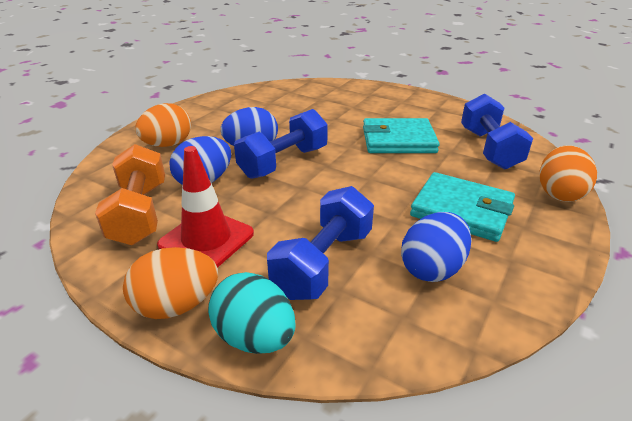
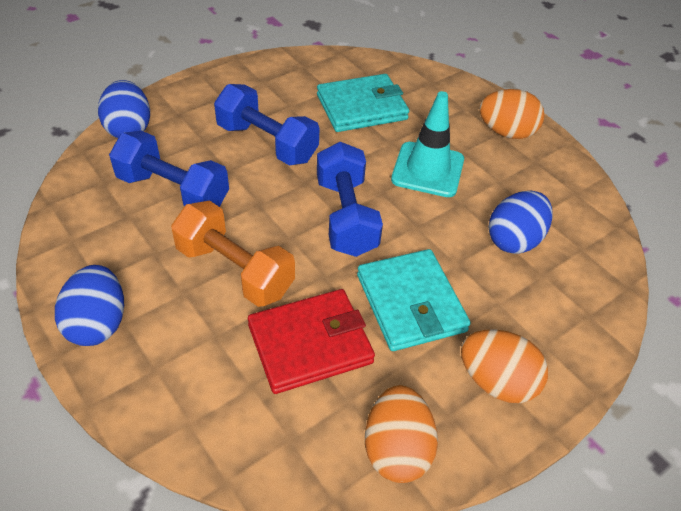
red traffic cone: [157,146,254,268] = 1 -> none = 0
red wallet: none = 0 -> [248,289,375,394] = 1
turquoise egg: [208,272,296,354] = 1 -> none = 0
turquoise traffic cone: none = 0 -> [391,91,464,197] = 1

